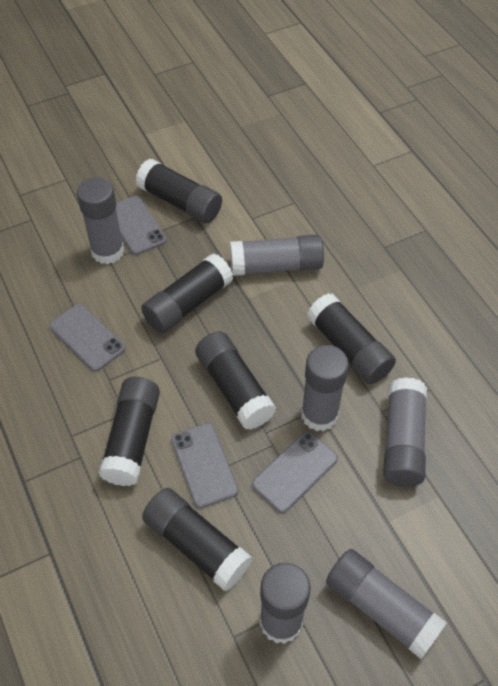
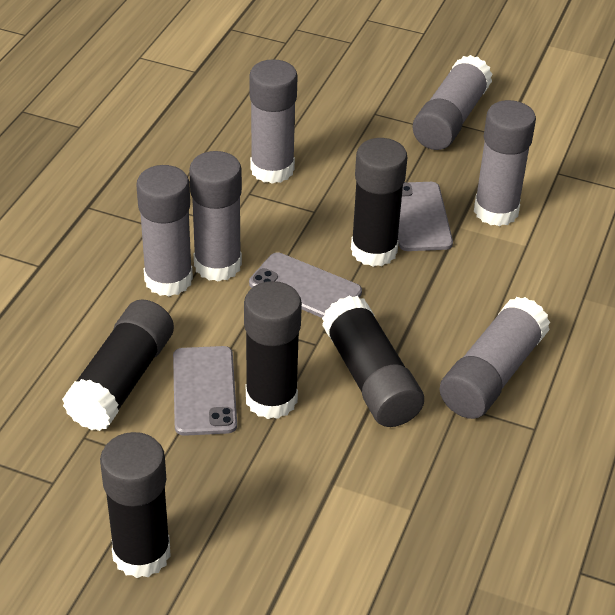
black glue stick: [98,377,160,486] [136,159,222,223] [141,253,233,333] [142,488,252,591] [195,331,276,430] [307,293,396,384] = 6 -> [62,299,174,431] [100,432,171,578] [244,281,302,419] [322,296,424,427] [351,138,407,267] = 5
grey phone: [50,304,125,371] [116,196,167,255] [171,423,238,508] [252,432,338,513] = 4 -> [173,346,237,436] [249,252,362,318] [398,182,453,251] = 3

